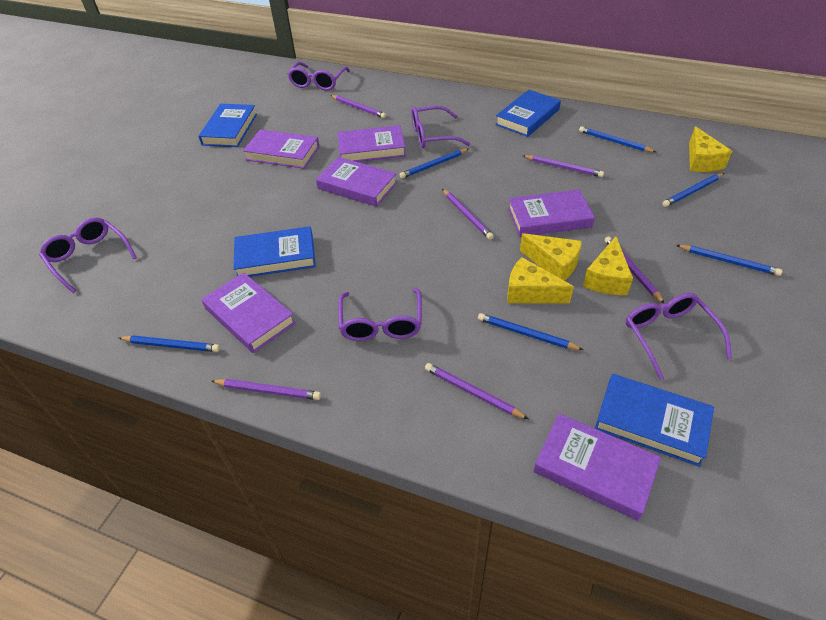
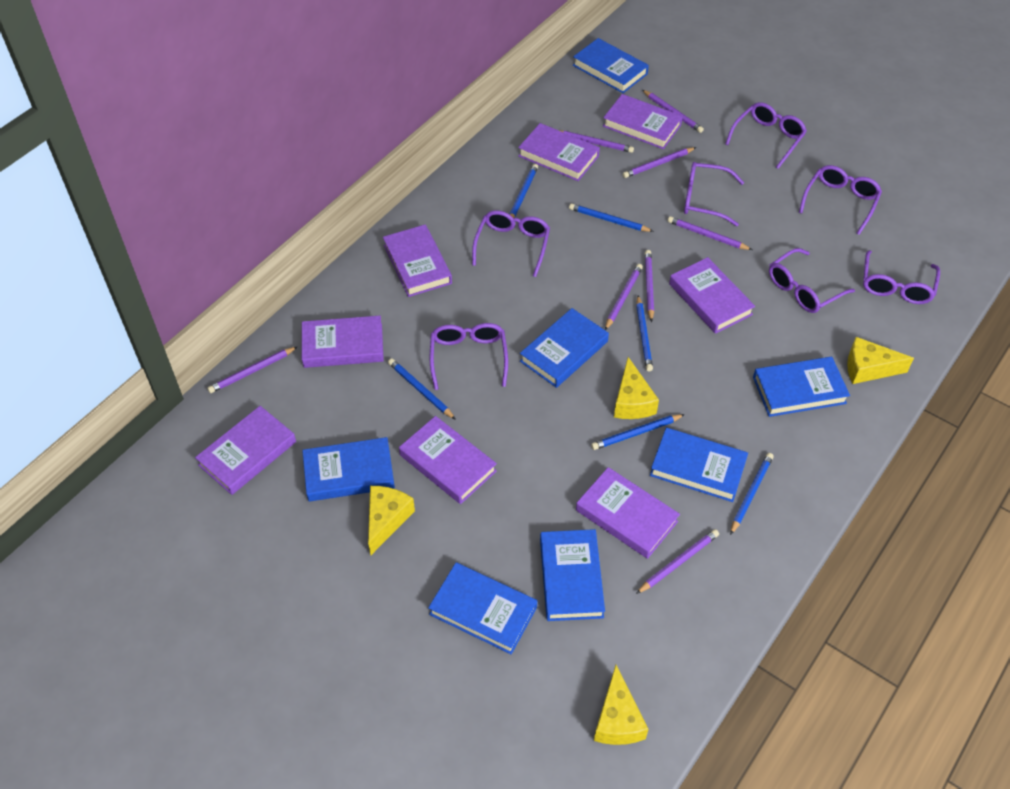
blue book: [198,104,257,147] [233,226,316,277] [495,90,561,137] [595,374,714,467] = 4 -> [302,437,395,502] [428,562,537,654] [520,308,609,388] [540,529,605,621] [573,38,649,93] [650,427,748,502] [753,357,850,417] = 7
purple book: [201,273,296,353] [243,129,319,169] [316,157,397,207] [337,125,406,162] [508,189,595,237] [534,413,661,521] = 6 -> [195,406,296,495] [302,316,384,368] [383,225,452,297] [399,416,497,504] [518,123,600,181] [576,467,680,559] [603,94,683,149] [669,257,755,334] = 8
purple glasses: [39,217,137,293] [287,62,350,91] [338,288,422,341] [412,106,470,148] [626,293,732,380] = 5 -> [430,323,508,390] [472,210,550,277] [684,162,744,226] [725,102,807,169] [769,248,855,313] [799,165,882,235] [863,250,940,304] = 7
purple pencil: [211,379,321,400] [330,95,386,118] [425,363,528,419] [442,189,494,240] [522,155,604,177] [604,237,665,304] = 6 -> [207,346,298,393] [561,131,634,153] [605,264,643,330] [623,147,696,178] [636,529,719,594] [643,90,704,133] [645,250,654,322] [668,216,752,250] = 8

